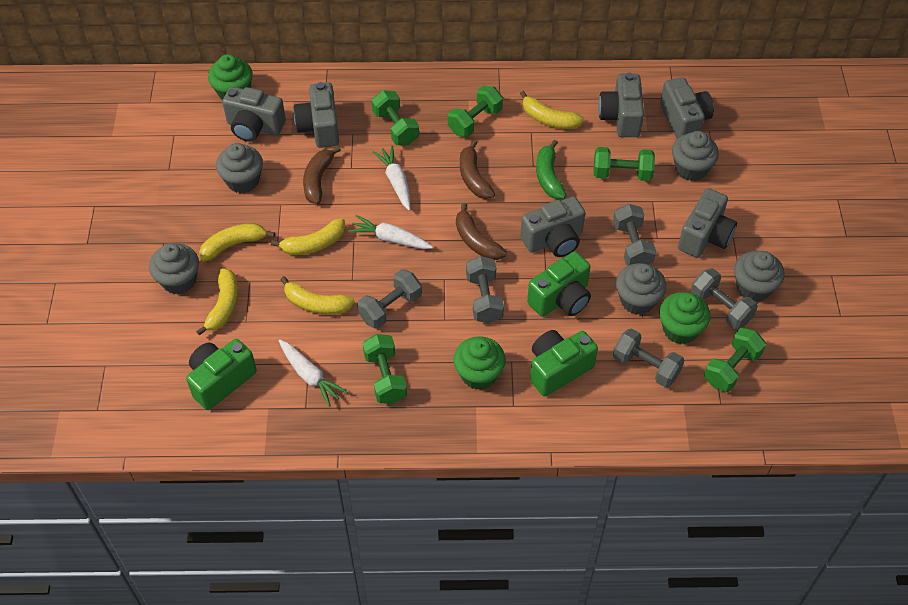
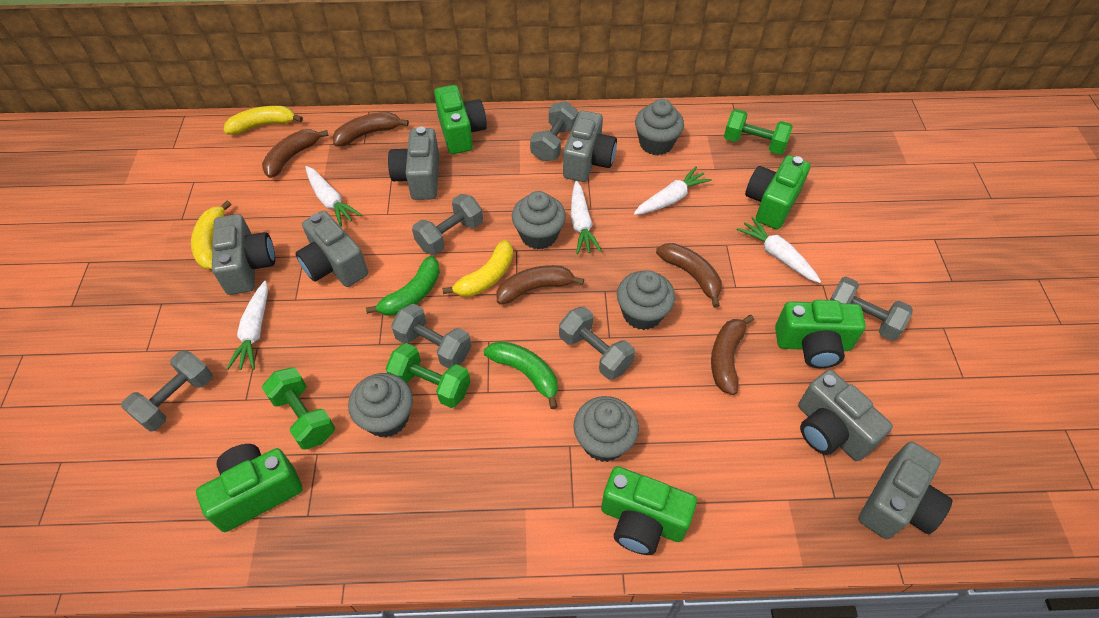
brown banana: [303,146,341,204] [456,203,507,260] [460,140,495,199] = 3 -> [262,129,328,178] [333,112,409,146] [496,265,584,305] [656,243,722,308] [711,315,754,395] = 5
green banana: [536,140,567,199] = 1 -> [366,256,440,316] [484,341,558,409] = 2
green camera: [186,339,257,410] [527,251,591,317] [530,330,598,396] = 3 -> [196,444,303,532] [434,85,487,154] [601,466,697,555] [745,155,811,230] [775,300,866,368] = 5
green cupcake: [208,54,253,100] [453,336,506,390] [659,292,711,344] = 3 -> none = 0
green dumbbell: [363,334,407,404] [372,90,419,145] [448,86,503,137] [593,147,655,181] [704,328,766,392] = 5 -> [262,367,335,450] [386,343,471,408] [724,109,793,154] = 3
grey dumbbell: [357,269,422,329] [466,256,504,323] [613,204,656,266] [613,328,684,388] [690,268,758,329] = 5 -> [121,350,213,432] [391,303,471,369] [412,194,483,255] [530,101,579,162] [559,307,635,380] [830,276,913,341] = 6
white carrot: [279,340,348,407] [348,215,433,249] [373,146,411,211] = 3 -> [226,281,268,370] [305,166,362,227] [571,181,602,254] [634,167,712,215] [737,217,821,283] = 5
yellow banana: [196,268,238,336] [199,223,275,262] [271,218,346,255] [280,276,355,315] [520,91,584,129] = 5 -> [191,201,231,269] [224,106,303,135] [442,240,513,297] = 3

